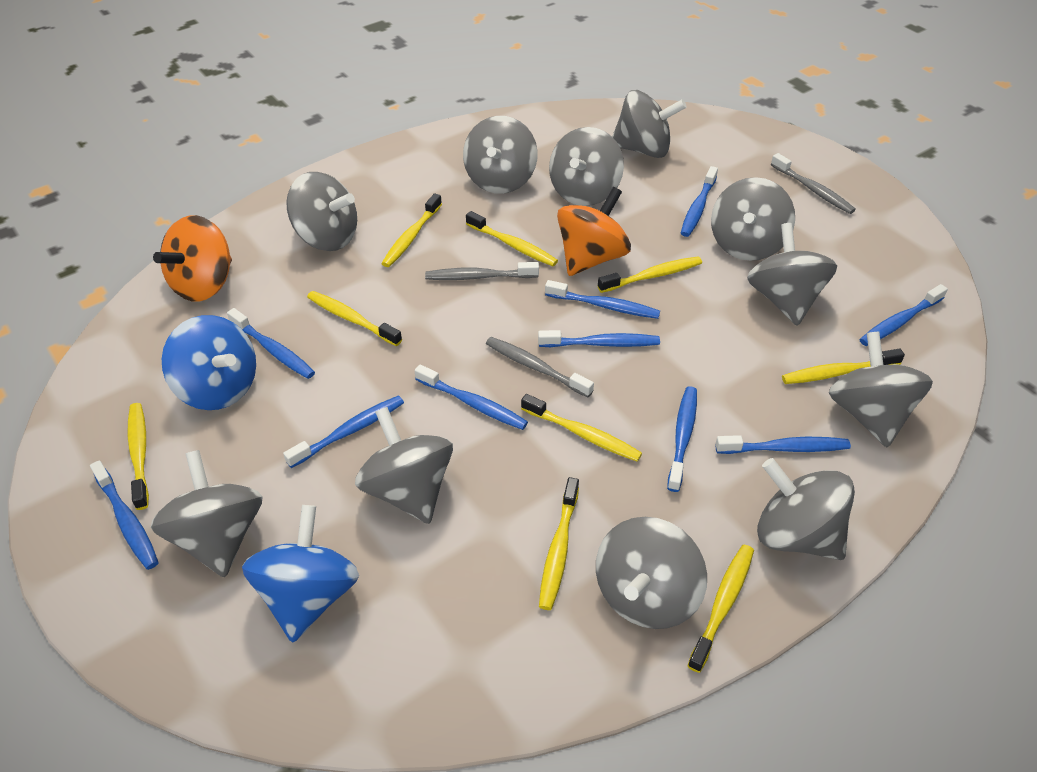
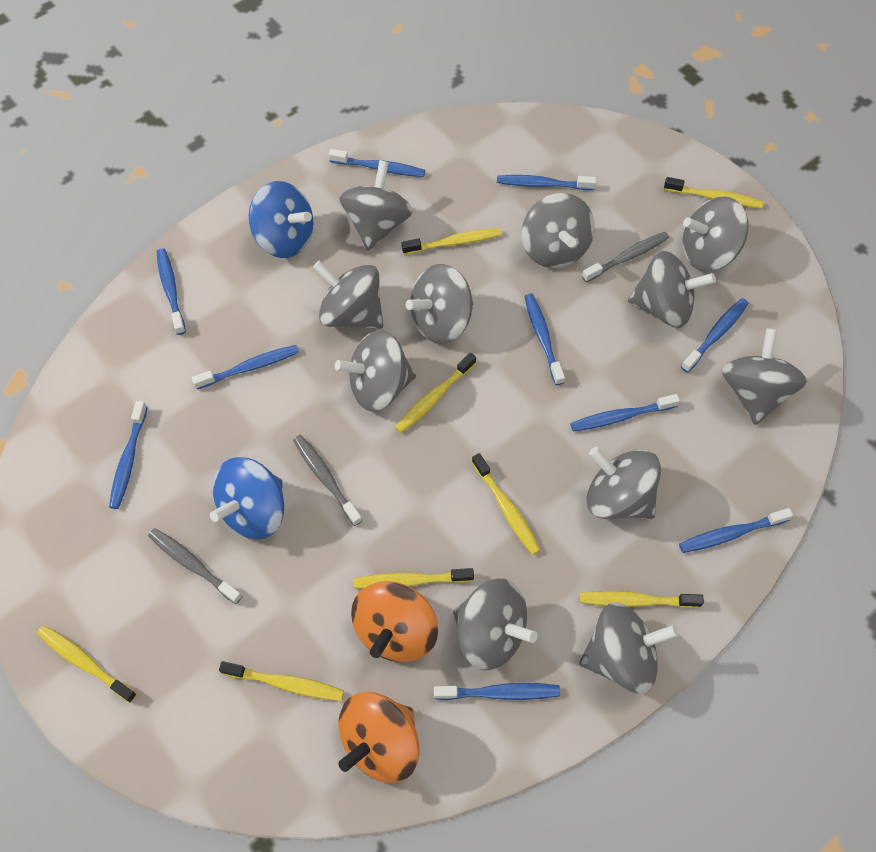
yellow toothbrush: [127,403,149,510] [307,291,402,346] [381,193,442,267] [466,211,558,266] [521,394,642,462] [539,477,579,610] [598,257,702,293] [687,544,754,673] [782,348,905,384] = 9 -> [37,625,137,703] [219,661,344,701] [353,568,474,589] [395,353,476,433] [401,228,502,255] [472,453,541,555] [579,591,704,608] [664,177,764,209] = 8

